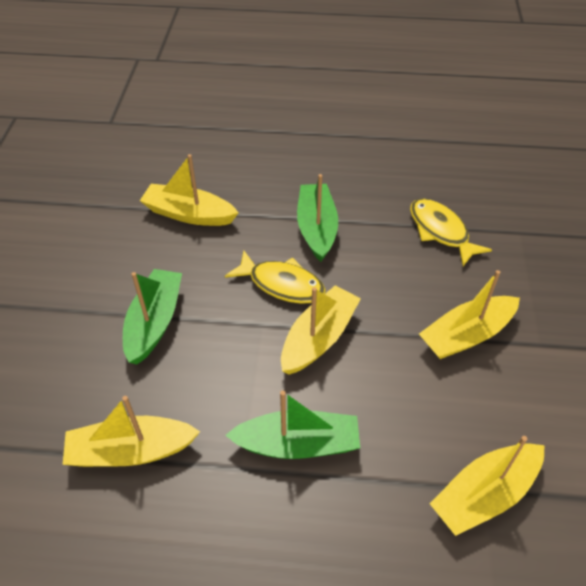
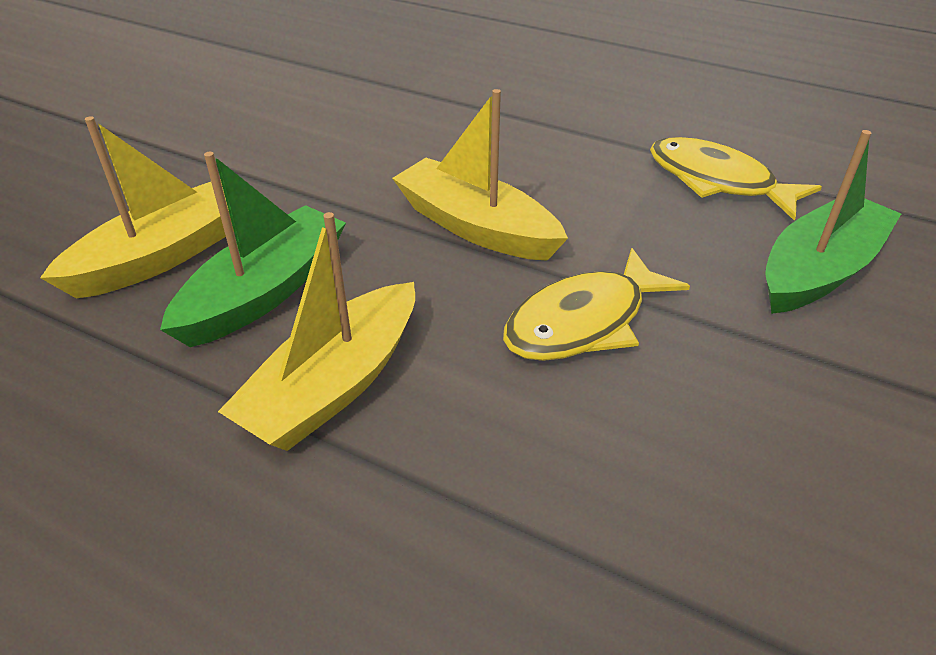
green boat: [123,269,182,364] [225,391,360,459] [297,174,338,262] = 3 -> [160,152,346,347] [765,130,901,314] = 2
yellow boat: [63,396,200,467] [140,154,239,226] [281,285,361,375] [419,270,520,359] [430,436,545,536] = 5 -> [40,116,234,298] [218,212,415,451] [392,89,568,261] = 3

